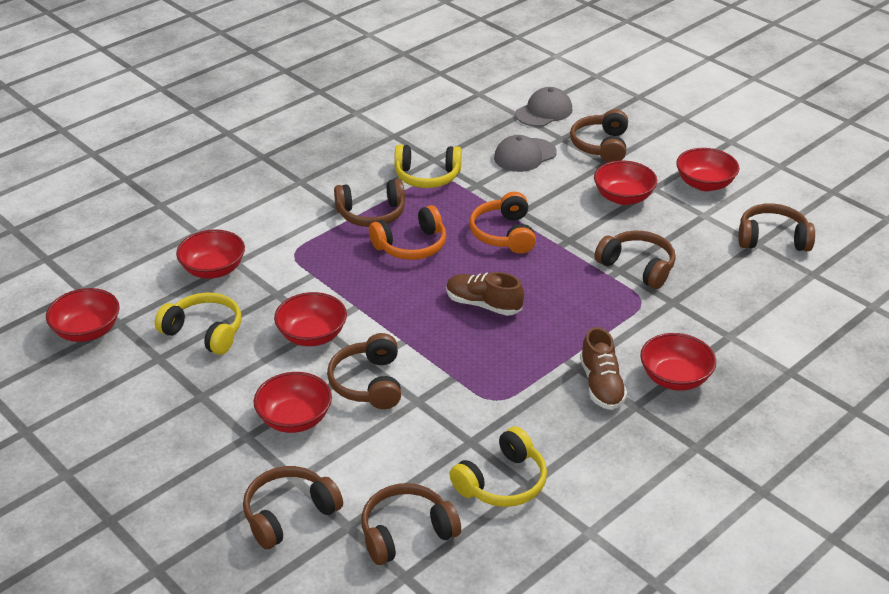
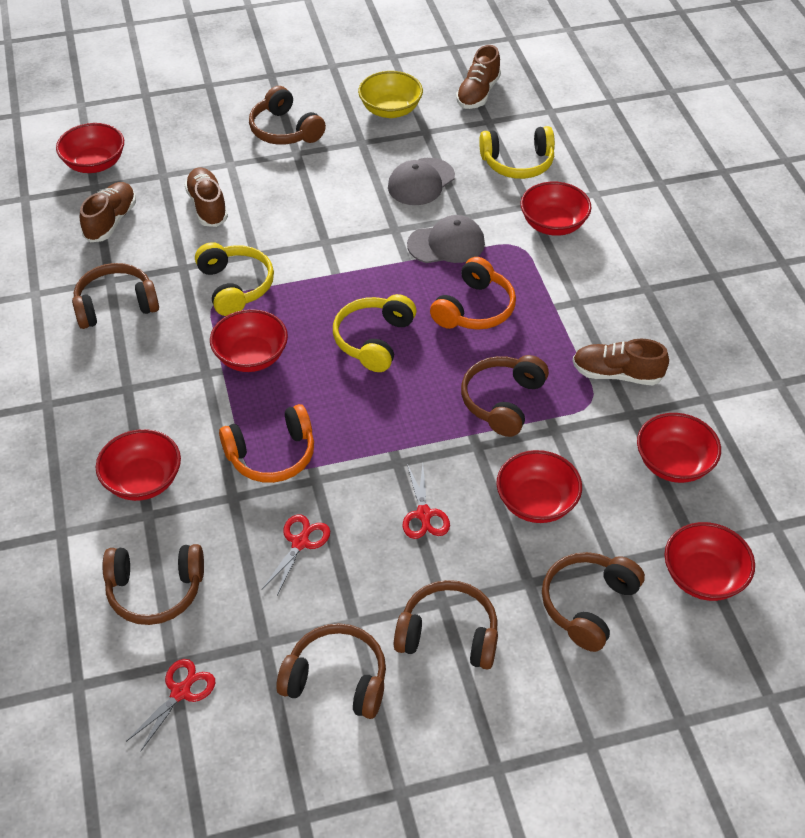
brown shoe: [446,272,524,316] [580,327,627,410] = 2 -> [80,182,136,242] [184,167,228,227] [456,45,501,109] [573,339,669,385] = 4
red scissors: none = 0 -> [126,659,215,752] [262,515,330,595] [403,464,450,539] = 3
yellow bowl: none = 0 -> [358,71,423,118] = 1

